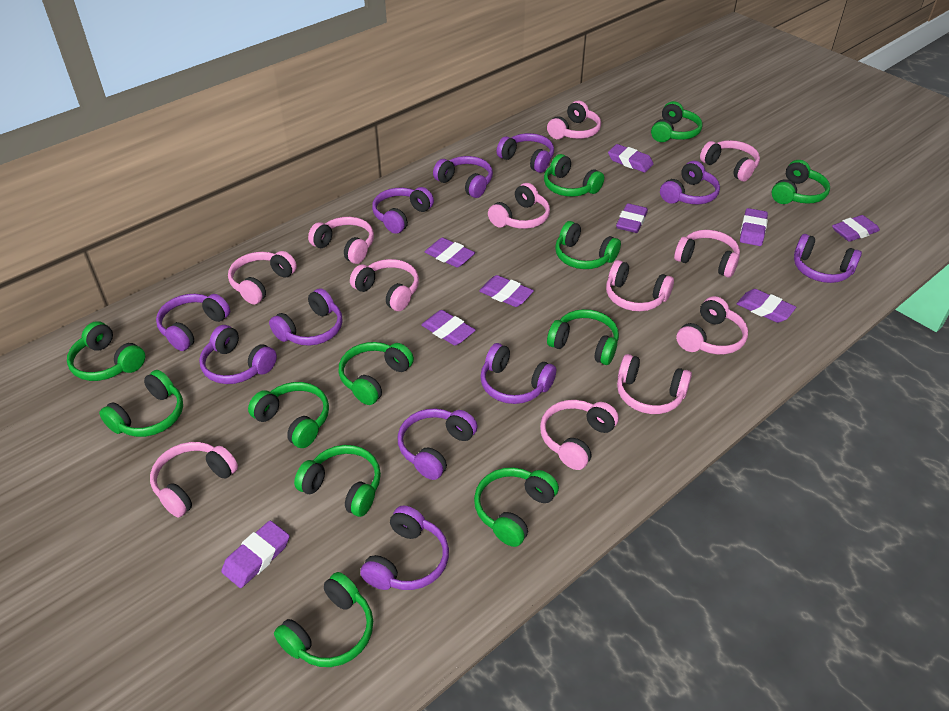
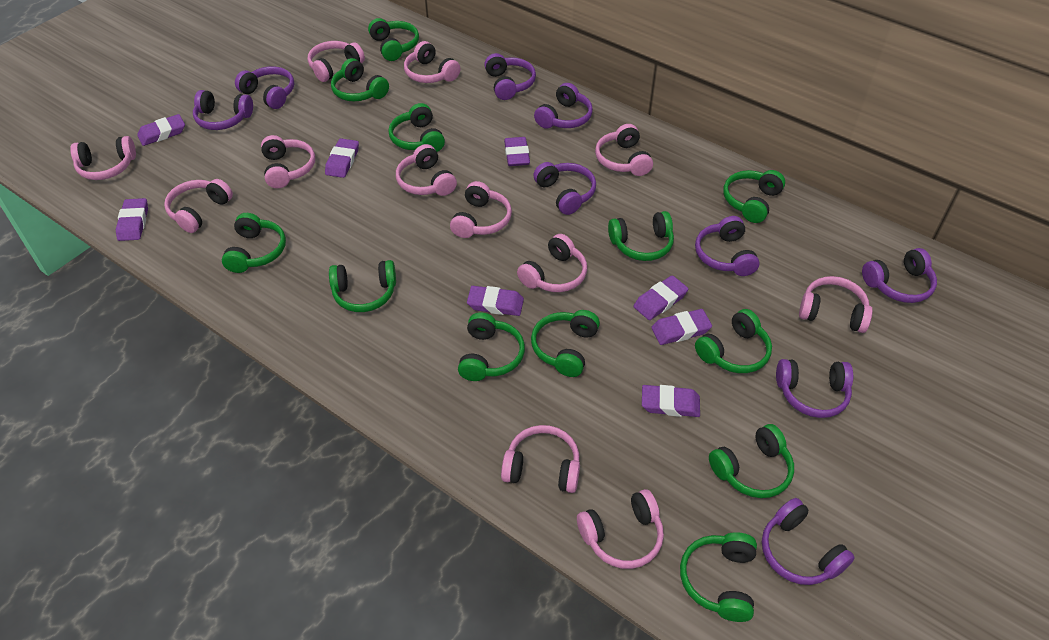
purple eraser: [221,521,290,588] [421,310,476,346] [425,238,475,268] [479,275,534,307] [608,144,653,172] [616,203,648,233] [737,289,796,323] [740,208,768,246] [832,215,880,242] = 9 -> [116,198,148,241] [137,114,185,146] [325,138,359,178] [467,286,524,316] [504,137,530,166] [633,275,688,320] [642,385,700,417] [651,309,712,345] = 8
purple headphones: [156,294,230,351] [199,325,277,384] [269,288,343,346] [360,506,449,590] [372,187,434,234] [398,408,478,480] [433,156,493,198] [480,343,556,404] [497,133,554,173] [660,161,720,204] [794,234,862,283] = 11 -> [193,90,253,130] [235,66,294,109] [484,53,536,100] [533,162,596,215] [534,83,593,129] [695,216,760,276] [762,498,855,585] [776,359,853,418] [862,248,937,303] = 9

